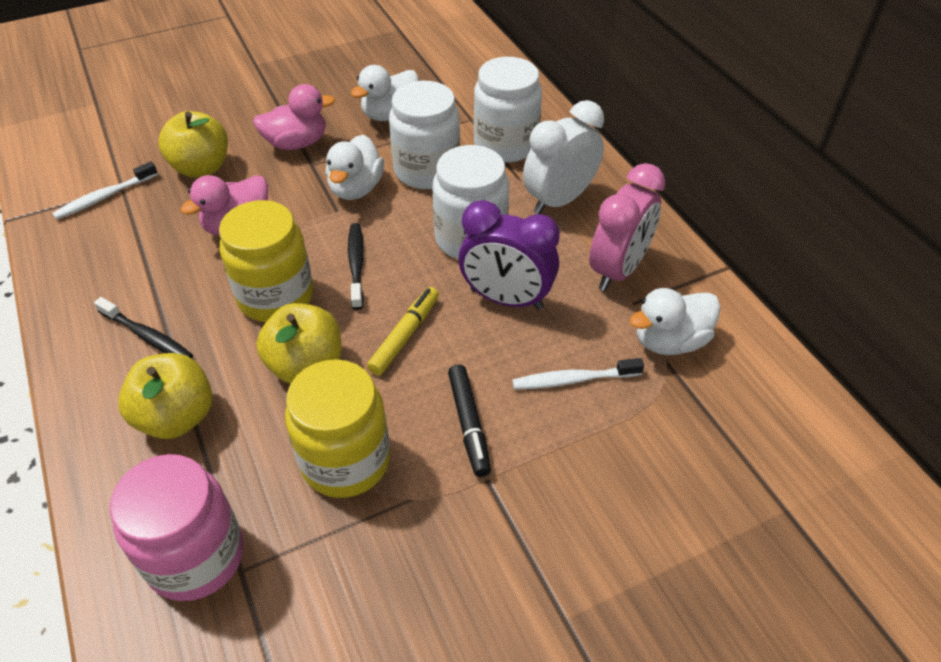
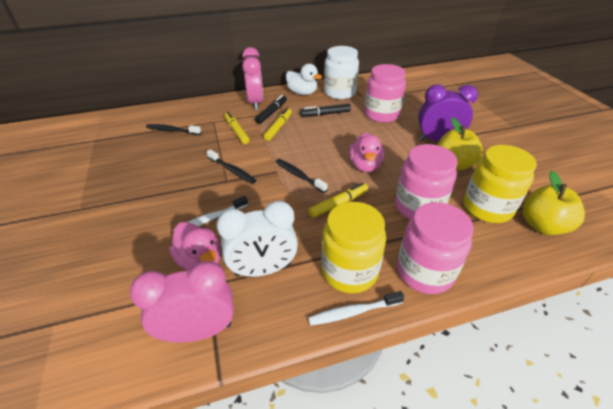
black marker: [448,365,491,477] = 1 -> [255,95,287,124] [300,104,351,117] = 2
black toothbrush: [94,297,193,359] [348,223,364,310] = 2 -> [146,124,201,135] [207,150,256,184] [276,159,328,193] = 3
pink clock: [589,163,665,291] = 1 -> [130,261,234,343] [242,47,264,110] = 2
pink jar: [109,454,244,601] = 1 -> [365,64,406,123] [395,144,458,219] [397,202,473,294] = 3
white duck: [326,135,384,200] [351,65,419,121] [630,288,721,355] = 3 -> [286,64,322,95] = 1
white jar: [389,81,460,189] [432,145,509,259] [474,57,542,163] = 3 -> [324,46,359,99] = 1
yellow apple: [118,353,212,439] [158,111,228,178] [256,303,341,384] = 3 -> [438,117,483,171] [523,171,585,235] = 2
yellow marker: [367,287,439,376] = 1 -> [224,112,249,144] [264,108,292,141] [309,183,368,218] = 3

